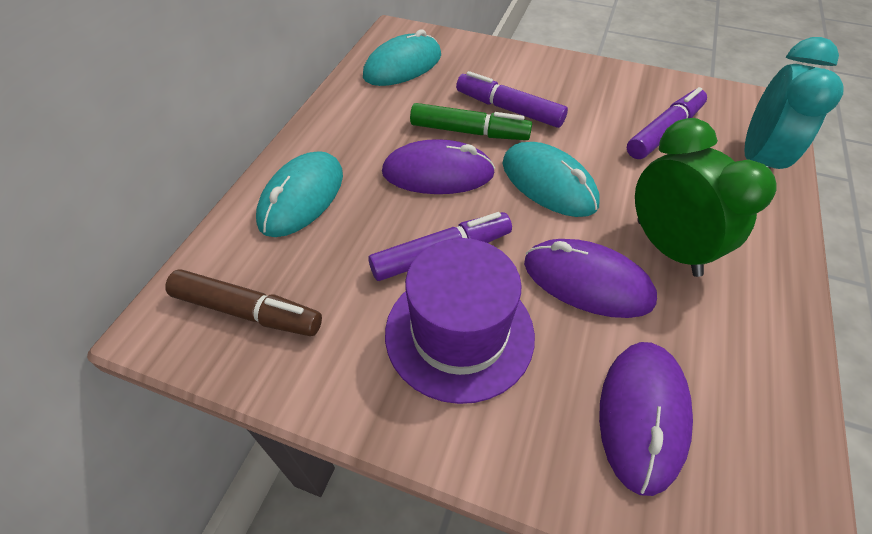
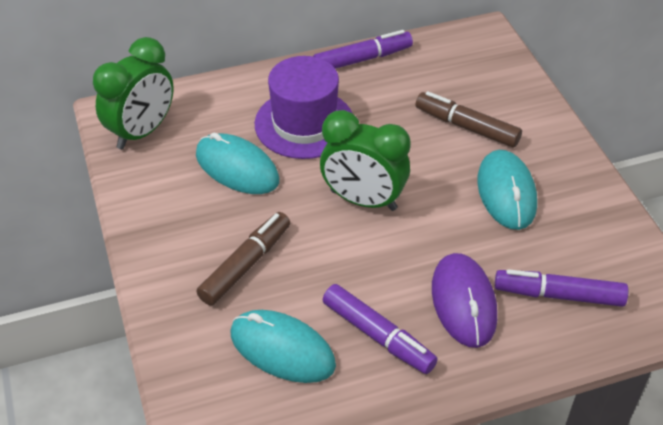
brown marker: [165,269,322,336] = 1 -> [197,212,290,306] [415,91,522,148] = 2
green clock: [635,118,777,277] = 1 -> [93,37,174,149] [320,110,411,211] = 2
green marker: [410,103,532,140] = 1 -> none = 0
purple mouse: [382,139,495,194] [524,239,657,318] [599,342,693,496] = 3 -> [432,253,497,348] = 1
turquoise clock: [745,37,844,169] = 1 -> none = 0

